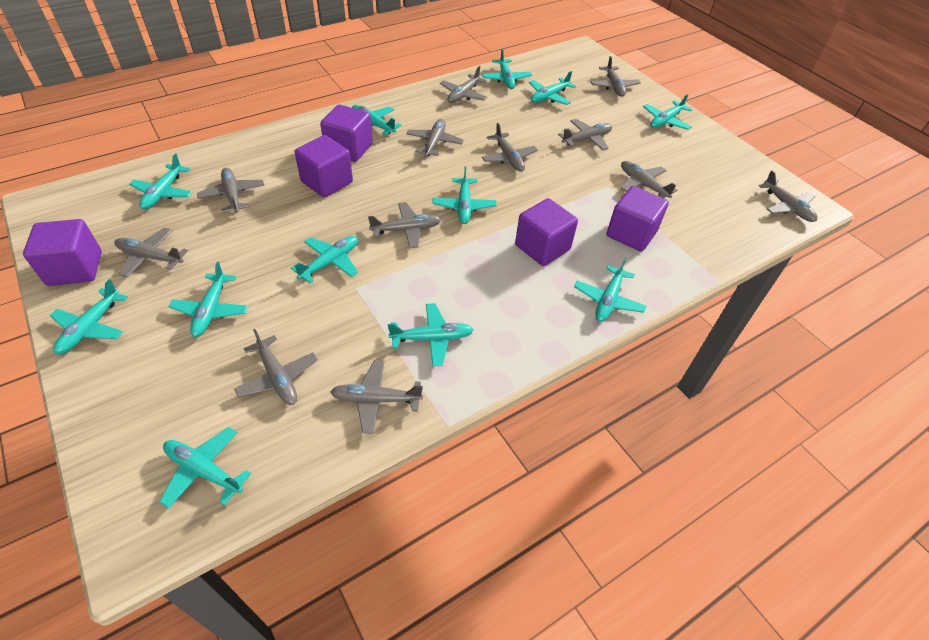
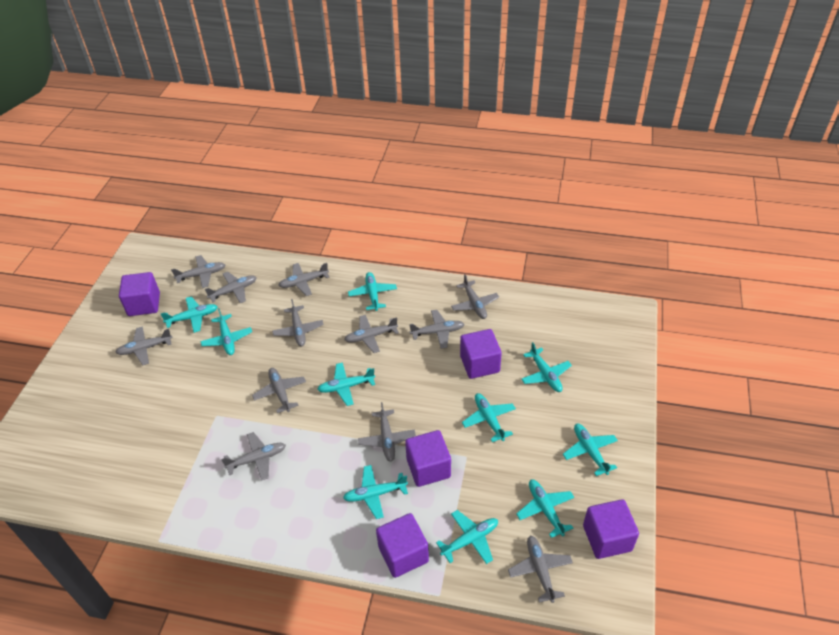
turquoise plane: [50,279,128,354] [129,153,193,209] [159,427,251,509] [168,262,248,337] [291,236,358,283] [352,105,401,135] [388,303,473,366] [432,167,497,224] [482,49,532,89] [529,71,576,105] [574,257,646,322] [643,94,692,130] = 12 -> [161,296,218,333] [200,308,252,355] [317,363,375,406] [343,465,408,519] [348,272,397,311] [436,510,498,564] [462,393,516,442] [516,479,574,538] [522,342,572,392] [563,424,618,476] = 10

